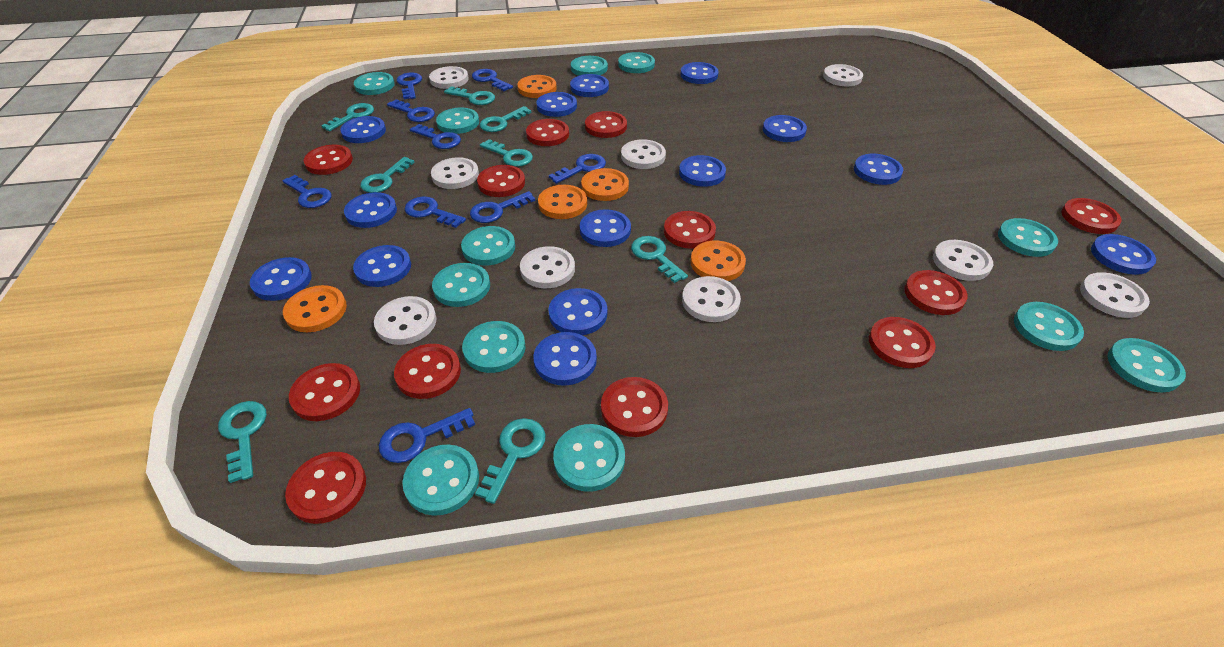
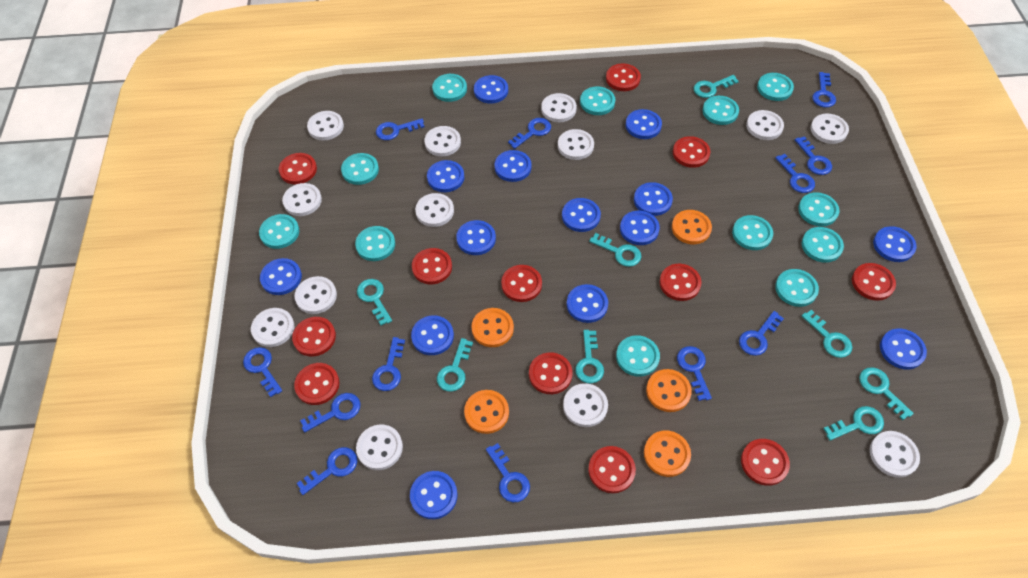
blue key: [282,175,332,208] [379,408,475,463] [387,99,435,122] [397,72,422,99] [405,196,466,228] [410,124,461,149] [470,191,535,223] [472,69,513,91] [549,154,606,184] = 9 -> [243,347,282,397] [296,447,357,495] [300,393,361,432] [372,337,405,391] [376,119,425,140] [486,443,530,502] [508,118,551,149] [677,346,712,401] [739,311,784,356] [775,154,815,193] [795,136,832,175] [812,72,836,108] = 12
white button: [374,296,437,345] [429,66,468,89] [431,157,479,189] [520,246,575,288] [621,139,666,169] [682,276,741,322] [823,64,863,86] [933,240,993,281] [1080,272,1150,318] = 9 -> [251,308,294,347] [282,183,322,216] [294,276,337,314] [307,111,344,141] [356,424,403,470] [415,193,454,227] [424,126,461,156] [541,93,577,122] [558,129,594,160] [563,383,608,427] [746,110,784,140] [810,113,849,144] [870,431,920,478] = 13

